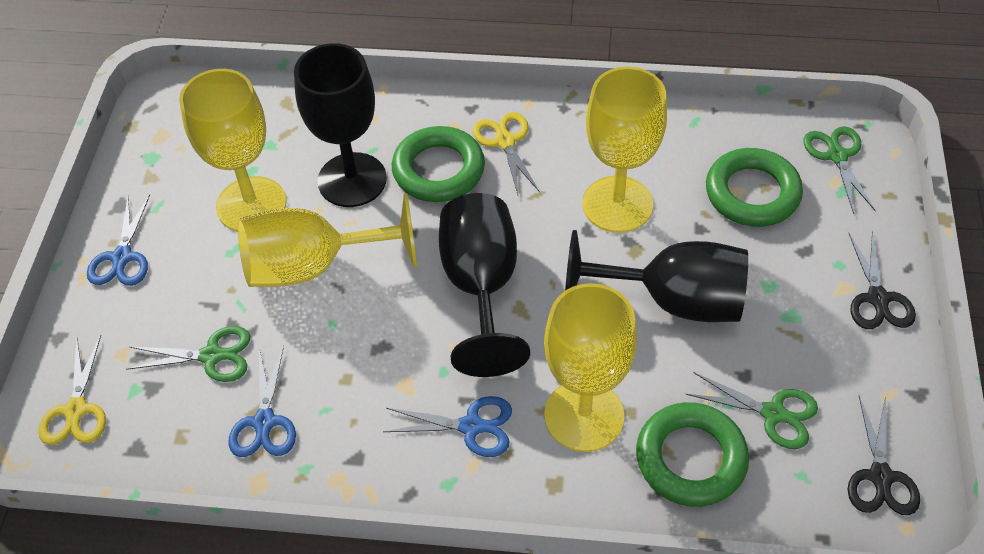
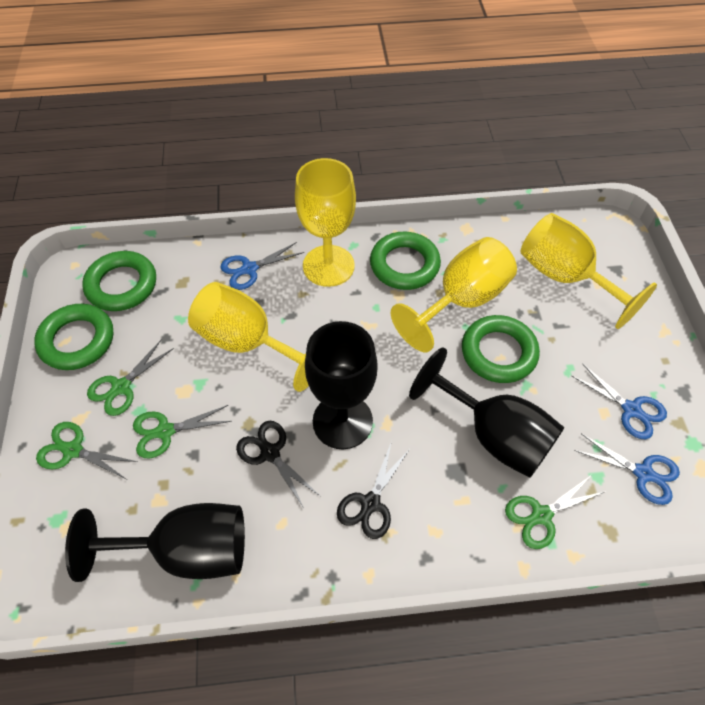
green ring: [392,126,485,202] [636,402,749,507] [706,148,803,227] = 3 -> [34,304,114,370] [82,251,156,311] [370,232,441,290] [462,315,540,383] = 4
green scissors: [126,326,250,382] [686,372,818,449] [803,126,876,214] = 3 -> [36,422,137,479] [87,339,174,416] [133,405,232,458] [505,476,606,549] = 4
yellow scissors: [38,335,106,445] [473,112,540,195] = 2 -> none = 0

